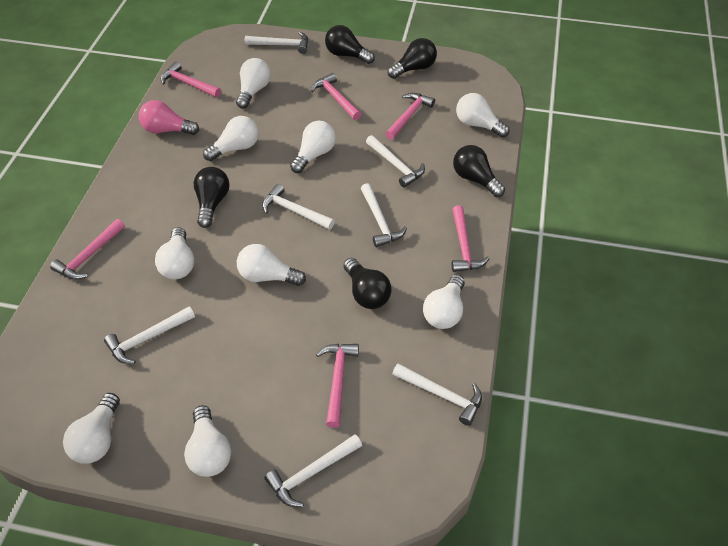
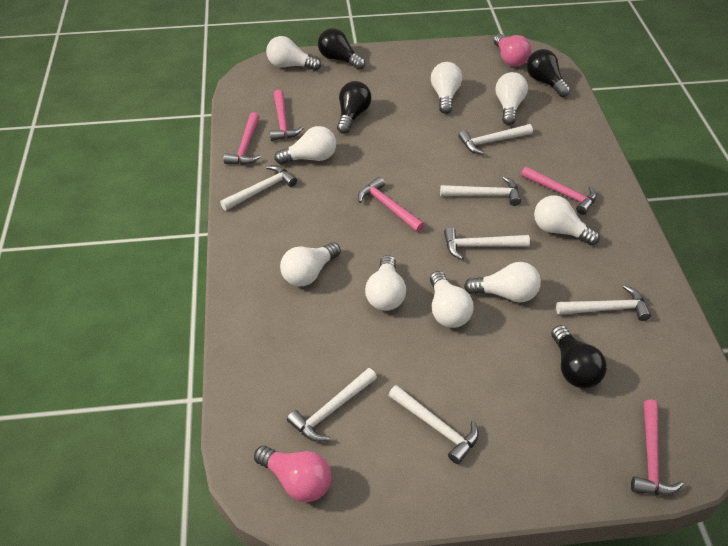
black light bulb: [194,167,230,228] [325,25,375,64] [343,258,392,309] [388,38,437,79] [453,145,505,197] = 5 -> [318,28,365,70] [337,81,371,134] [527,49,571,97] [551,325,607,389] = 4
pink hammer: [50,219,125,280] [161,62,221,97] [311,73,361,120] [316,344,359,428] [385,93,435,140] [452,205,490,272] = 6 -> [224,112,261,165] [270,90,303,141] [358,177,425,232] [521,167,597,215] [631,399,684,495] = 5
pink light bulb: [139,100,199,135] = 1 -> [254,446,331,502] [493,34,532,67] = 2

